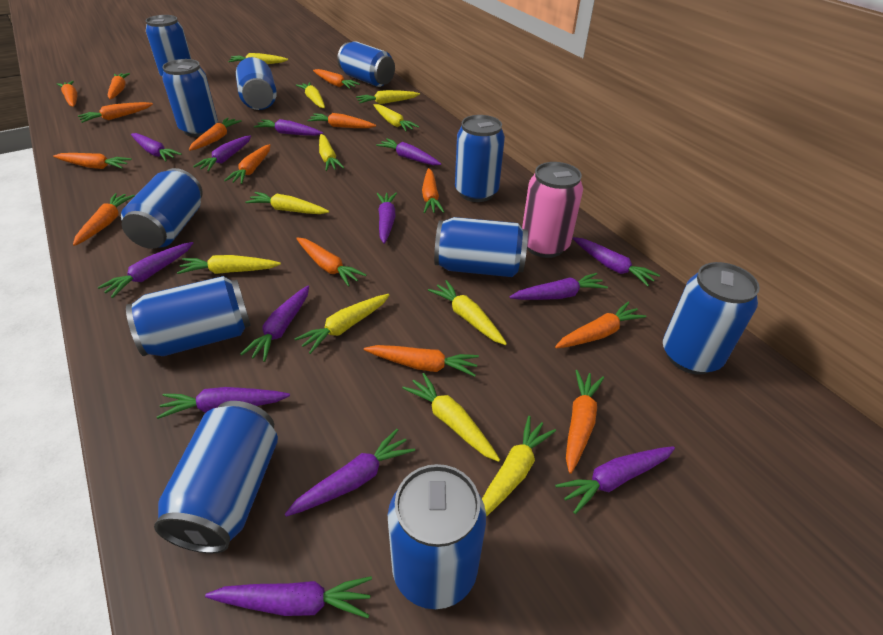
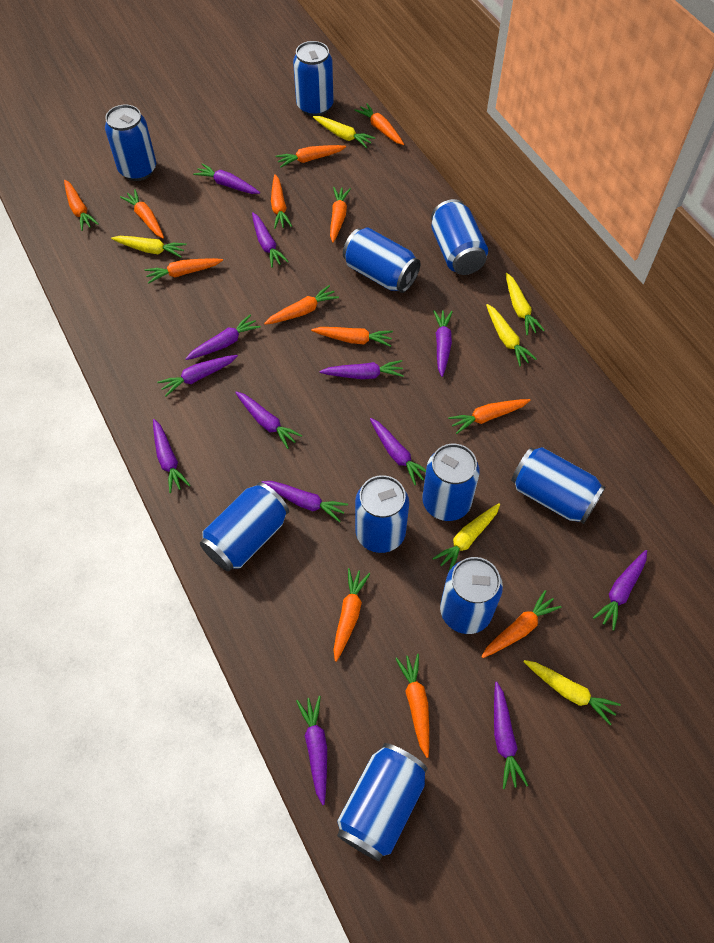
blue can: [121,168,203,249] [126,276,251,356] [145,15,191,77] [154,401,278,553] [162,59,218,137] [236,57,277,110] [337,41,395,87] [388,464,486,609] [434,217,528,277] [455,115,505,202] [663,262,760,375] = 11 -> [105,105,156,181] [200,482,289,571] [293,41,334,116] [337,743,428,861] [343,227,421,293] [355,475,409,553] [422,444,480,521] [431,199,488,275] [440,557,503,634] [511,447,606,524] = 10
orange carrot: [53,153,132,169] [57,81,77,107] [73,193,135,246] [78,102,153,123] [108,73,130,99] [189,117,242,151] [224,144,270,184] [296,237,366,287] [308,113,376,128] [313,69,360,89] [364,345,479,377] [422,168,444,213] [555,302,646,348] [566,370,604,474] = 14 -> [64,180,99,231] [120,189,164,239] [145,258,223,284] [264,285,339,325] [271,174,292,229] [276,145,346,168] [311,327,393,347] [330,187,351,243] [334,568,370,662] [354,103,404,145] [395,654,429,758] [448,399,531,434] [482,590,562,658] = 13
pink can: [522,162,583,258] = 1 -> none = 0
yellow carrot: [177,255,281,274] [228,53,288,64] [245,192,329,214] [295,294,389,354] [296,82,325,108] [319,134,344,171] [356,90,420,104] [374,104,419,132] [402,373,500,462] [428,280,507,345] [482,416,556,517] = 11 -> [111,236,187,257] [313,116,375,148] [432,503,500,571] [486,304,536,367] [506,273,545,336] [523,660,621,726] = 6

